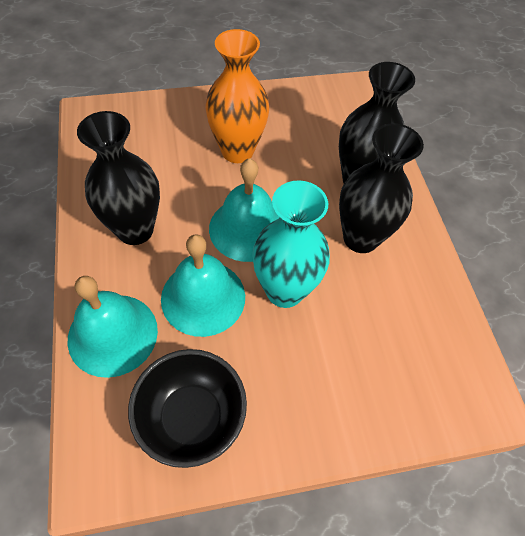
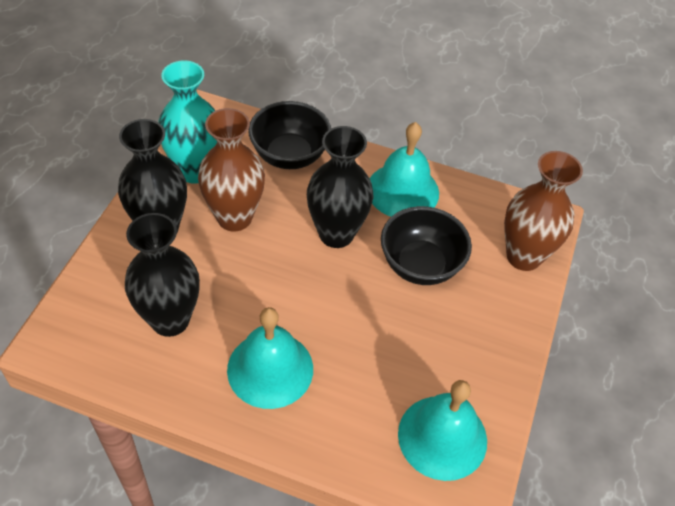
black bowl: [128,349,247,468] = 1 -> [248,101,331,169] [381,206,472,285] = 2
brown vase: none = 0 -> [198,108,265,231] [504,151,583,271] = 2
orange vase: [205,29,269,163] = 1 -> none = 0

